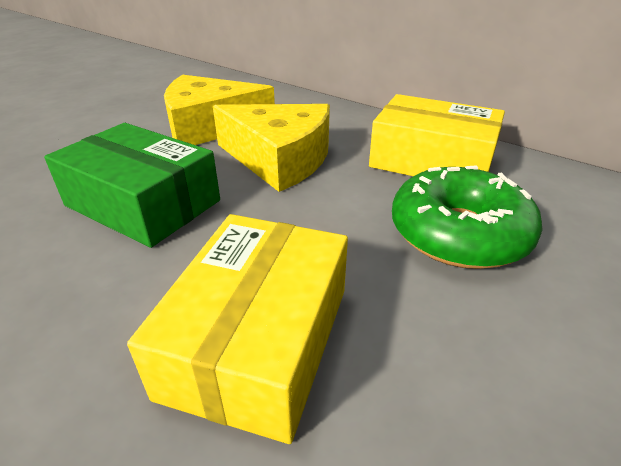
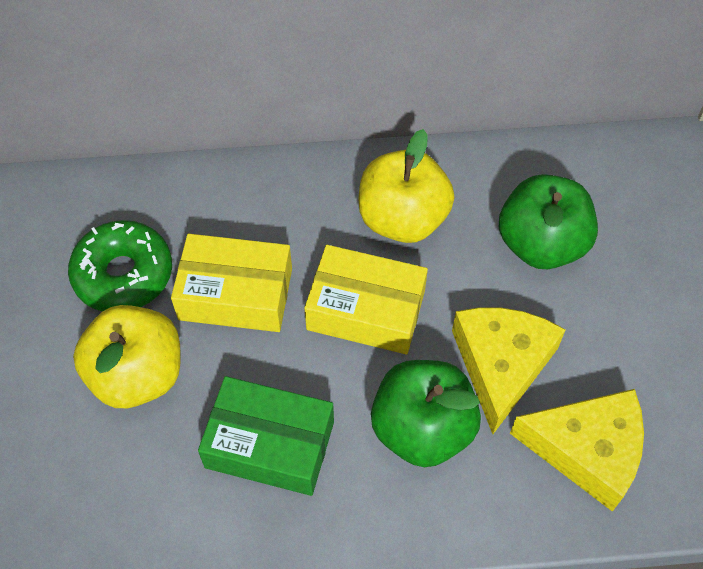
green apple: none = 0 -> [371,360,481,467] [499,174,598,269] = 2
yellow apple: none = 0 -> [73,305,181,408] [358,129,455,243] = 2

